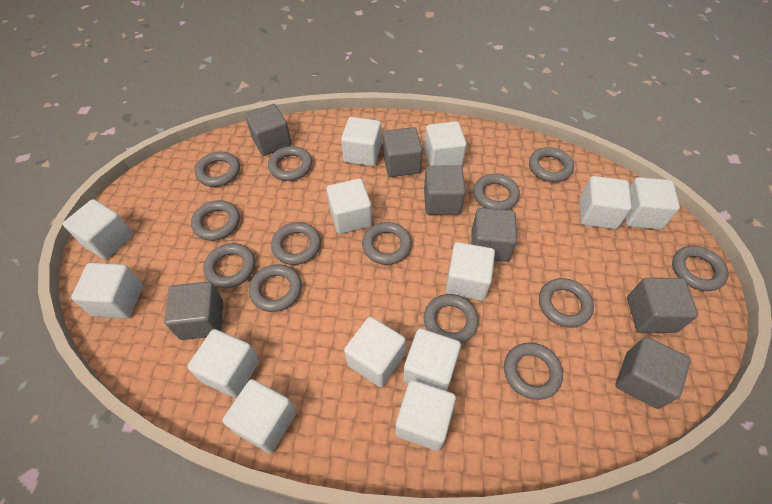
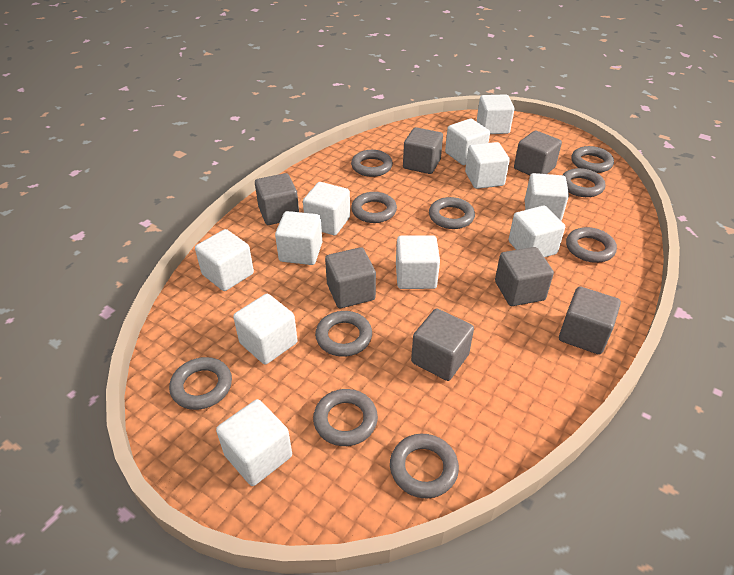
grey ring: [191,200,240,241] [195,152,240,187] [203,243,255,288] [249,264,302,312] [268,146,312,181] [271,222,321,265] [362,222,412,265] [424,294,479,344] [473,174,520,210] [504,342,563,400] [529,147,574,182] [539,278,594,328] [672,246,728,291] = 13 -> [169,357,232,410] [313,389,378,446] [315,311,372,357] [351,150,393,177] [351,192,397,223] [390,434,459,499] [429,197,475,229] [563,168,605,197] [566,227,617,263] [571,146,614,173] = 10
white cube: [63,199,133,260] [71,263,143,319] [187,329,259,398] [223,379,296,453] [326,179,372,234] [341,117,382,166] [344,317,406,387] [395,380,456,451] [403,328,461,391] [424,121,467,166] [445,242,495,301] [580,176,632,229] [625,177,680,230] = 13 -> [195,229,254,291] [216,399,292,486] [233,294,298,365] [275,211,322,265] [303,182,350,235] [396,235,440,289] [445,119,490,165] [465,142,510,189] [477,94,514,134] [509,206,565,257] [525,173,569,221] = 11

